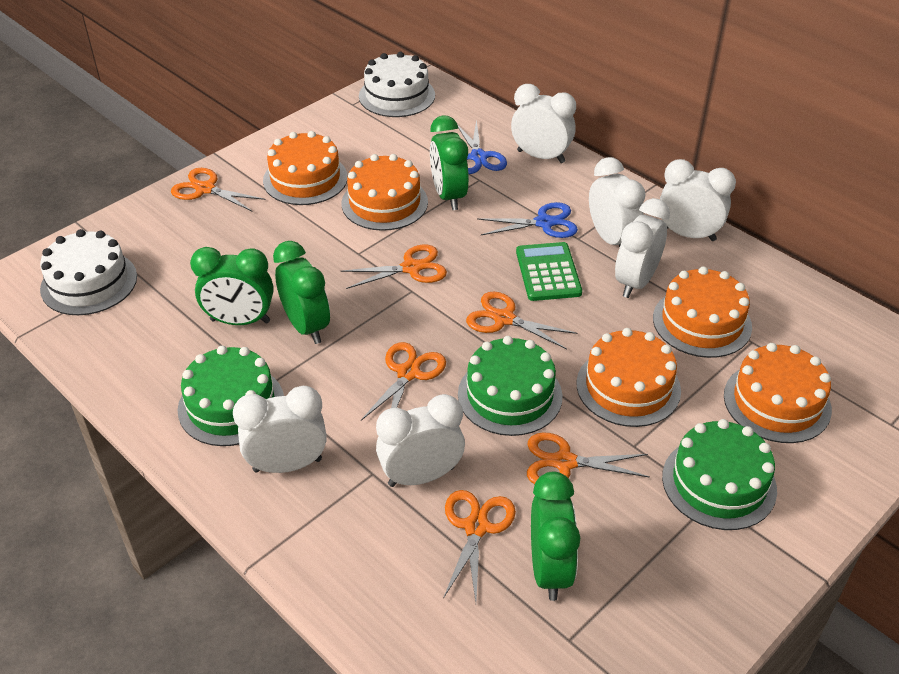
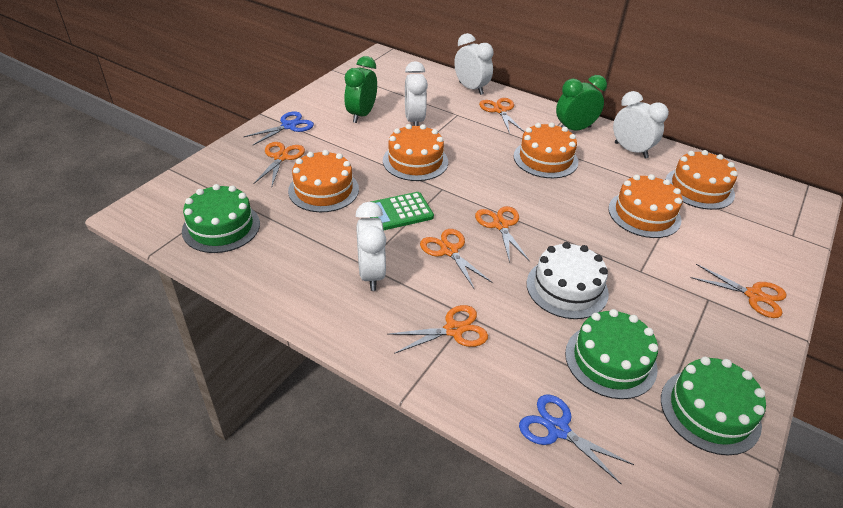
green clock: [190,247,274,325] [273,241,330,344] [430,115,469,210] [531,472,580,601] = 4 -> [344,56,377,123] [556,75,607,131] = 2
white cake: [40,229,137,315] [359,52,435,117] = 2 -> [527,242,609,319] = 1
white clock: [233,386,327,473] [376,394,465,487] [511,84,576,163] [589,157,646,247] [615,198,670,298] [660,159,736,241] = 6 -> [356,202,386,291] [405,61,428,126] [454,33,494,95] [613,91,669,158] = 4

